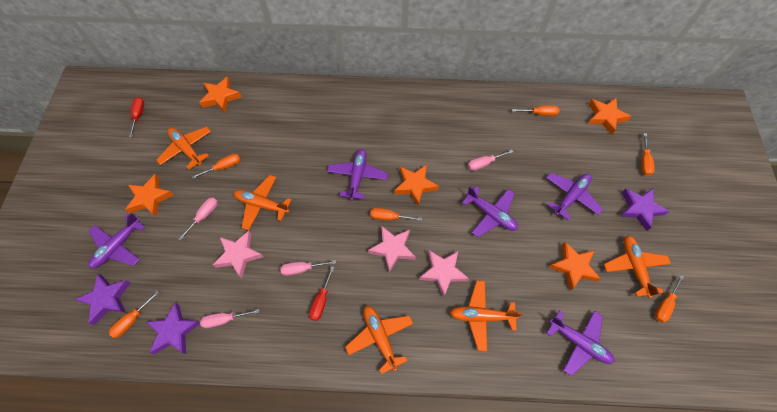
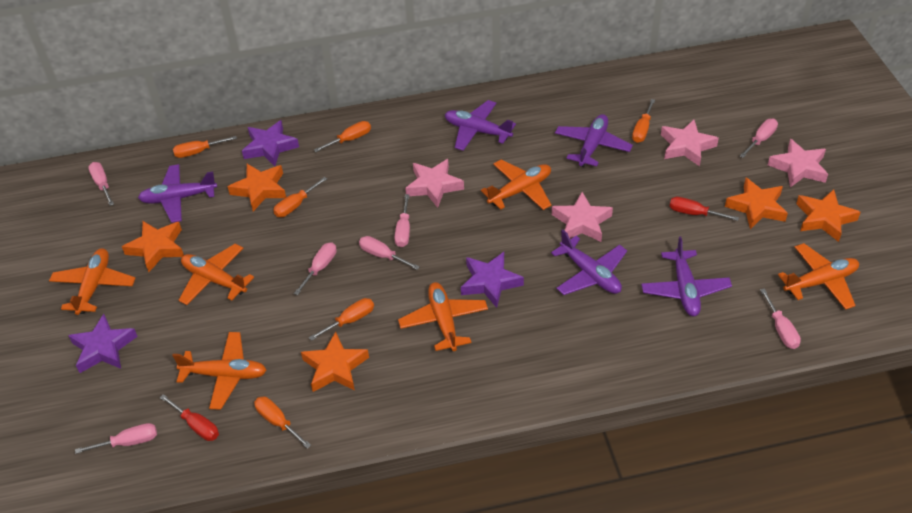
orange plane: [156,127,211,170] [234,175,292,230] [345,306,413,374] [450,281,523,352] [604,236,671,298] = 5 -> [49,248,136,315] [172,332,266,410] [179,244,254,305] [398,282,488,351] [481,159,551,210] [778,243,859,310] = 6
pink screwdriver: [178,197,218,241] [200,309,259,328] [281,260,336,276] [468,150,513,171] = 4 -> [75,423,157,454] [88,162,114,206] [294,242,337,295] [359,236,420,270] [395,194,410,247] [740,119,778,158] [760,289,801,349] = 7
pink star: [213,231,263,278] [368,226,416,272] [419,250,469,297] = 3 -> [405,159,464,208] [552,192,613,242] [661,120,719,167] [768,139,828,188] = 4

